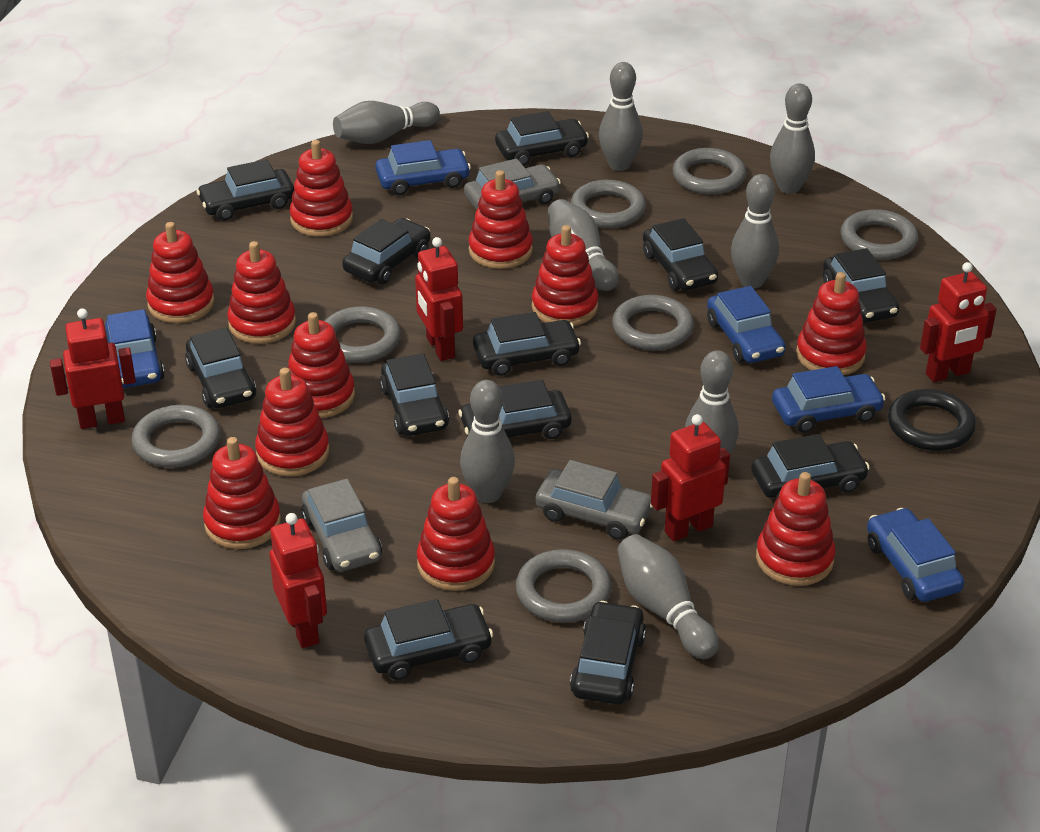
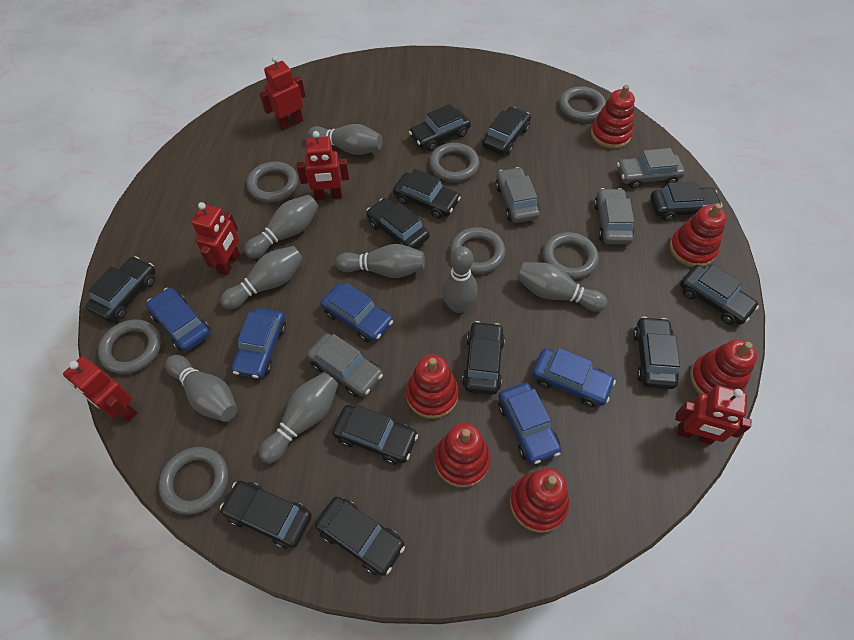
black ring: [888,389,976,451] = 1 -> none = 0
grey car: [301,479,382,572] [464,158,561,210] [535,460,653,540] = 3 -> [307,333,383,397] [495,167,540,223] [594,188,634,245] [617,148,685,189] = 4
red stacking toy: [146,222,215,323] [203,437,281,549] [227,241,296,344] [255,368,329,476] [287,312,355,418] [290,140,353,237] [417,477,495,591] [469,170,533,269] [532,225,598,326] [756,472,836,586] [796,272,867,375] = 11 -> [406,355,459,419] [434,423,491,488] [510,468,569,533] [591,85,635,149] [669,203,727,267] [690,339,757,395] = 6

